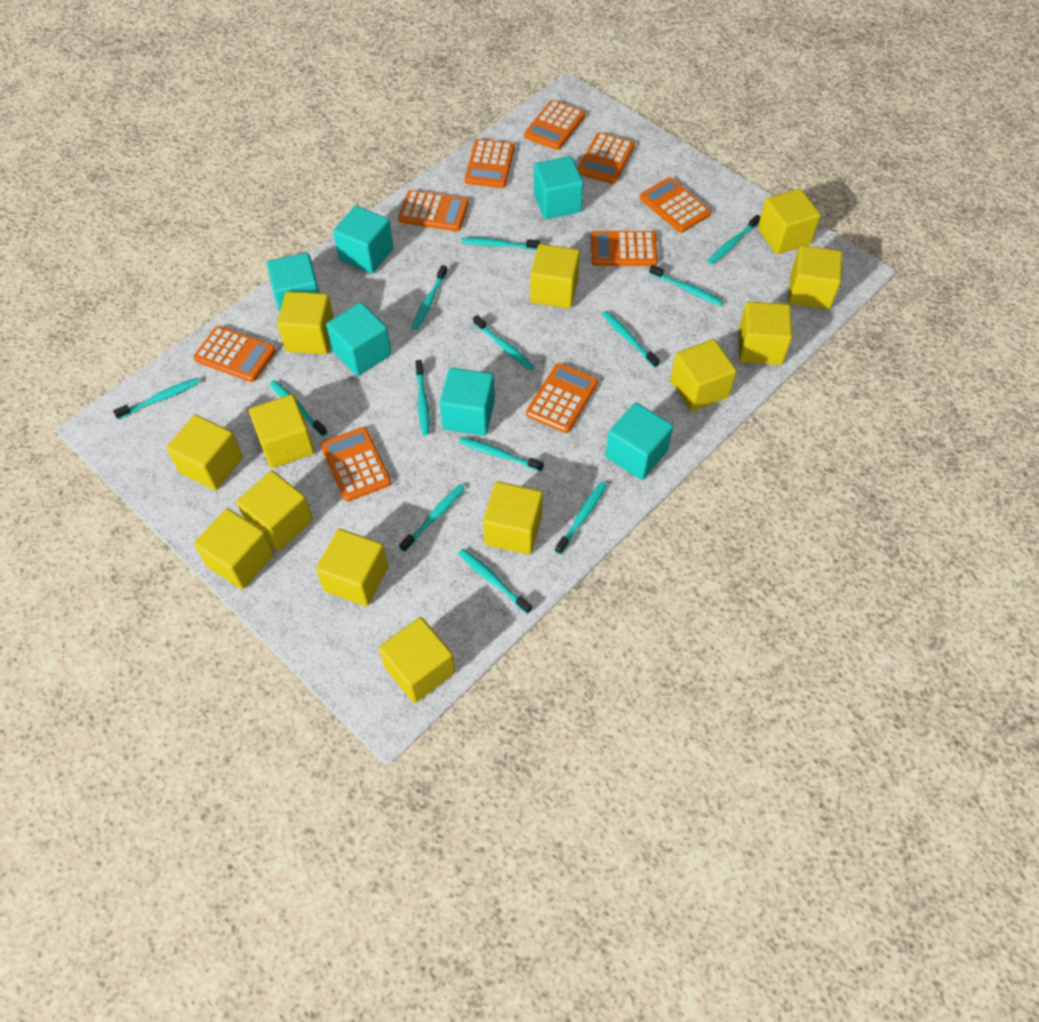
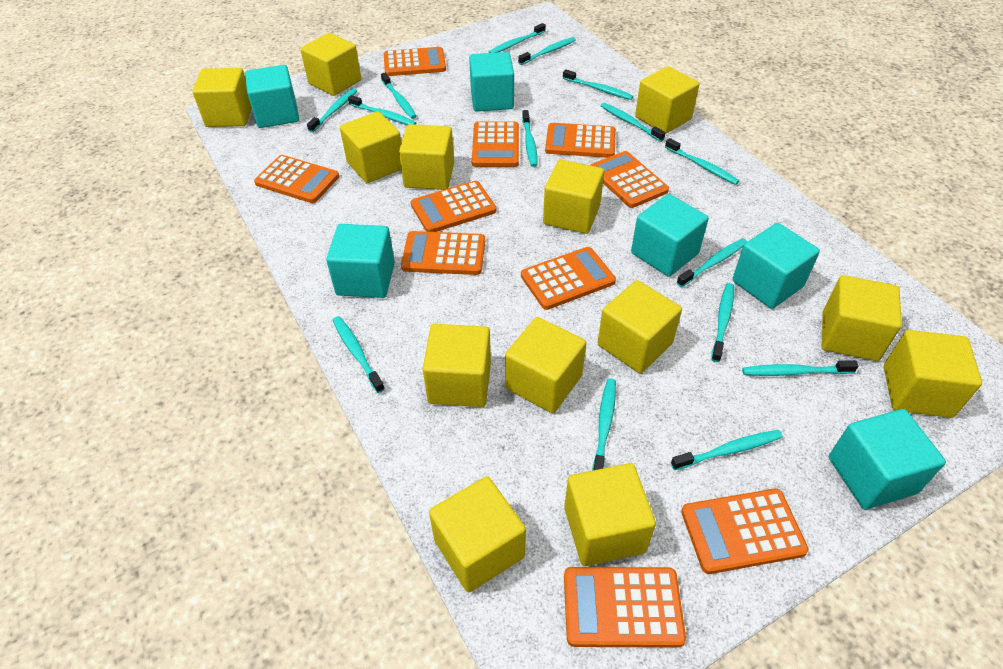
orange calculator: [194,326,276,382] [320,427,391,502] [398,190,469,231] [465,139,515,188] [524,100,585,150] [526,363,598,433] [578,132,635,184] [591,231,658,266] [640,177,711,233] = 9 -> [254,155,339,203] [384,47,446,76] [401,231,485,275] [411,181,496,232] [472,121,519,167] [521,247,616,310] [545,123,616,158] [564,567,686,648] [590,151,669,208] [681,489,809,574] = 10
turquoise toothbrush: [113,378,200,420] [270,380,328,437] [399,484,465,552] [411,265,447,330] [415,360,430,435] [458,549,532,614] [459,437,544,472] [461,237,540,250] [473,315,534,371] [555,482,607,554] [602,311,660,368] [649,265,724,306] [708,215,761,264] = 13 -> [307,88,357,133] [333,316,385,393] [348,95,416,125] [381,73,417,119] [489,23,546,53] [518,37,576,65] [522,110,538,167] [563,69,634,100] [592,378,616,471] [601,103,666,142] [665,138,740,185] [671,430,783,470] [676,238,747,287] [711,283,734,362] [742,360,858,376] = 15

